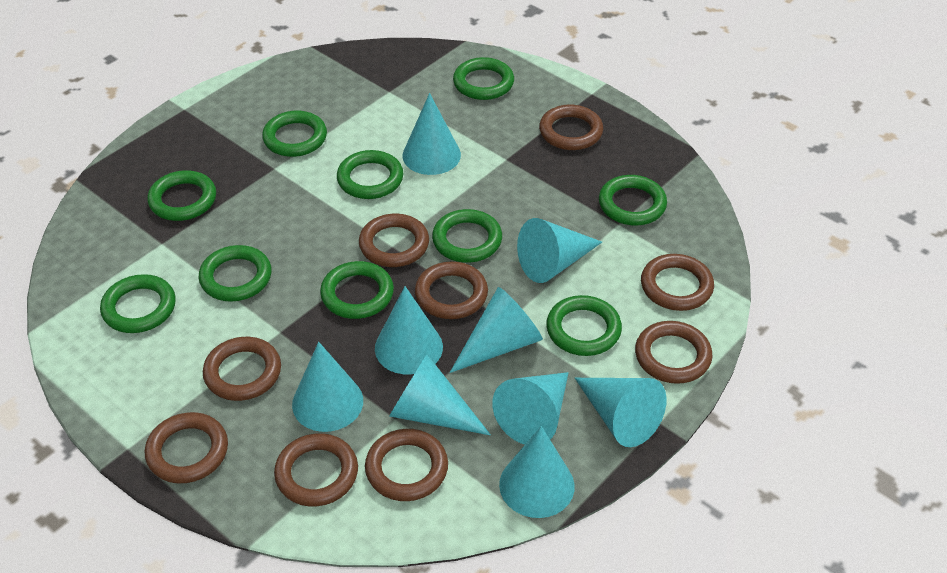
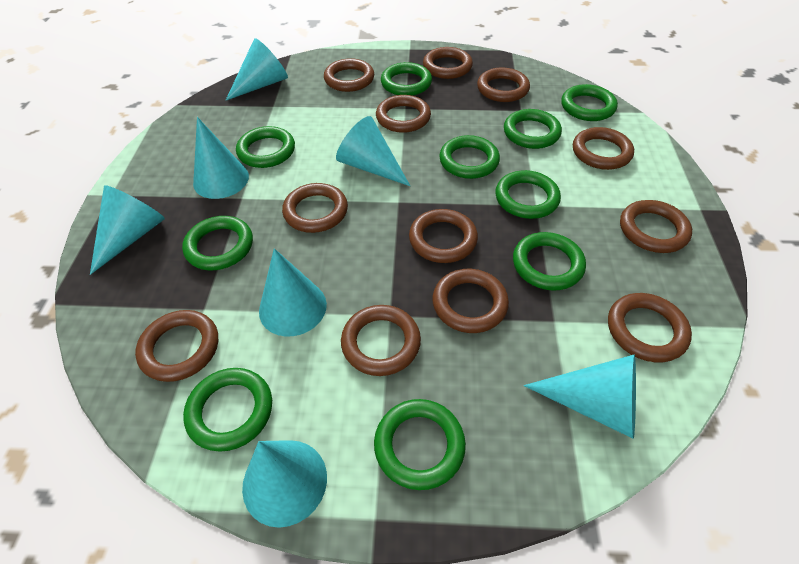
brown ring: [145,412,228,483] [203,337,281,401] [274,433,358,506] [359,214,429,267] [365,429,448,501] [415,261,488,319] [539,104,603,150] [635,321,713,384] [641,254,714,311] = 9 -> [135,310,218,382] [282,183,348,233] [324,58,374,92] [341,305,421,376] [376,95,431,133] [409,209,478,263] [423,47,473,79] [432,269,509,333] [477,68,530,102] [573,127,634,170] [608,293,692,362] [620,200,692,253] = 12
turquoise cone: [292,342,363,432] [375,286,443,374] [389,354,491,435] [402,93,461,175] [450,287,543,373] [492,372,569,445] [499,426,575,518] [517,218,602,283] [575,378,667,447] = 9 -> [90,185,165,275] [193,117,249,199] [226,38,288,100] [242,440,327,528] [259,248,327,337] [336,116,410,186] [524,354,636,439] = 7

